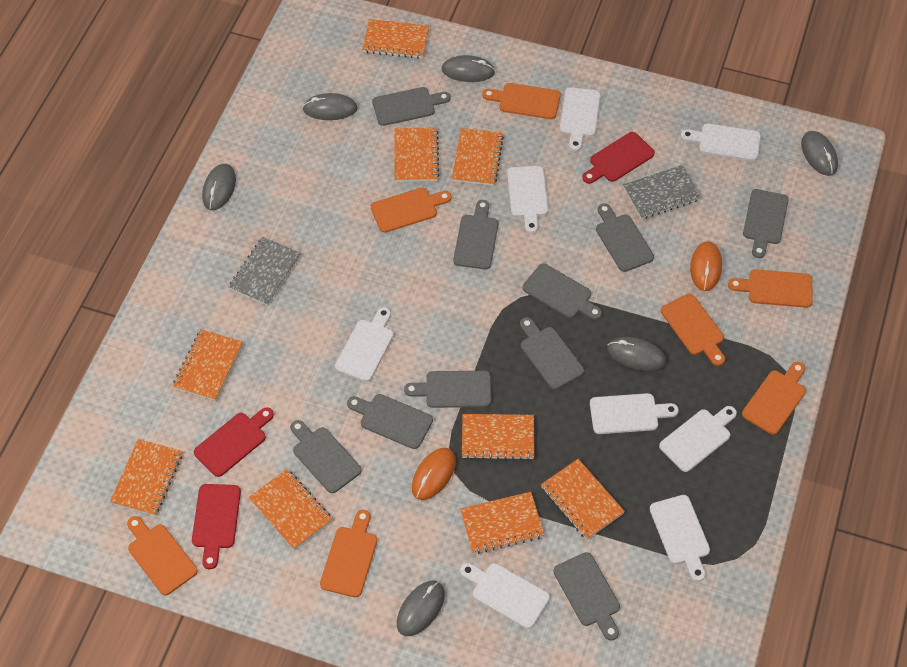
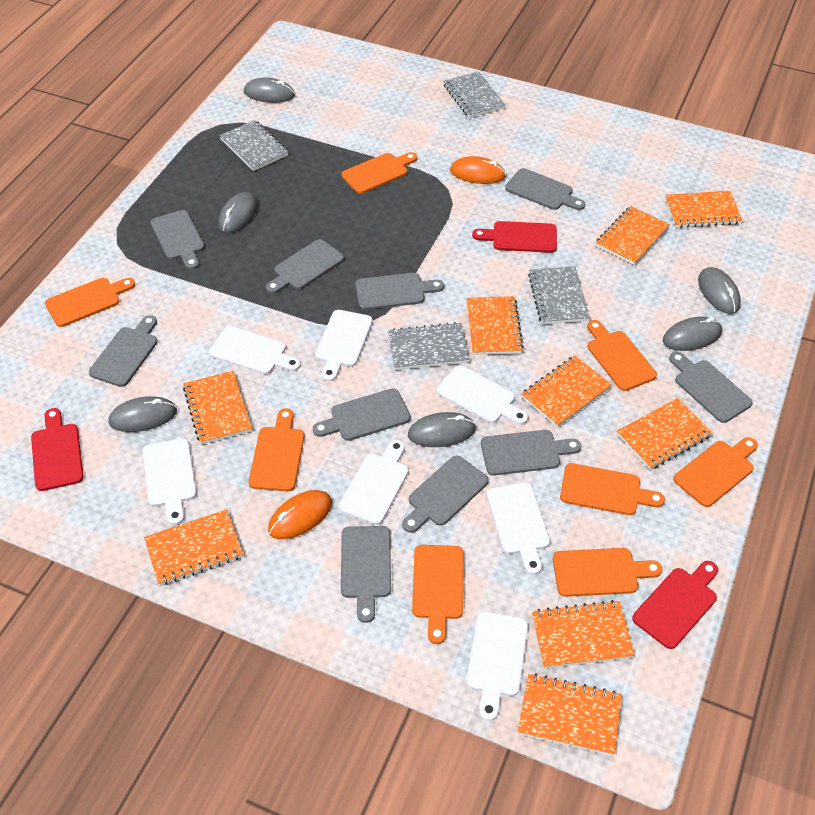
grey notebook: [229,237,301,306] [623,165,701,219] = 2 -> [219,120,289,171] [388,322,469,370] [443,72,505,118] [528,266,590,324] = 4
orange cutting board: [127,516,197,595] [320,510,377,597] [371,188,452,233] [482,83,561,119] [661,294,725,366] [728,269,813,308] [742,362,806,435] = 7 -> [45,278,135,327] [249,408,304,491] [342,152,417,194] [412,545,464,644] [553,548,662,597] [560,463,665,515] [587,320,657,391] [673,437,758,507] = 8
white cutting board: [335,307,394,382] [460,563,550,629] [507,166,549,233] [560,87,601,151] [590,393,679,434] [650,495,710,582] [659,406,737,472] [681,123,761,161] = 8 -> [143,438,197,525] [209,326,301,374] [315,310,373,381] [339,440,409,525] [437,365,528,425] [466,611,528,721] [486,482,550,575] = 7

